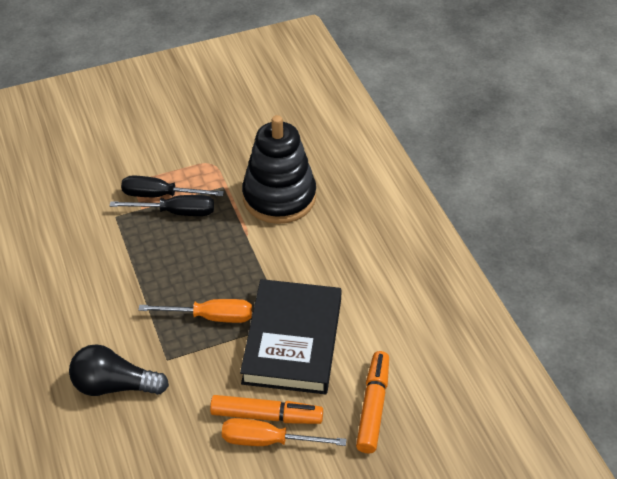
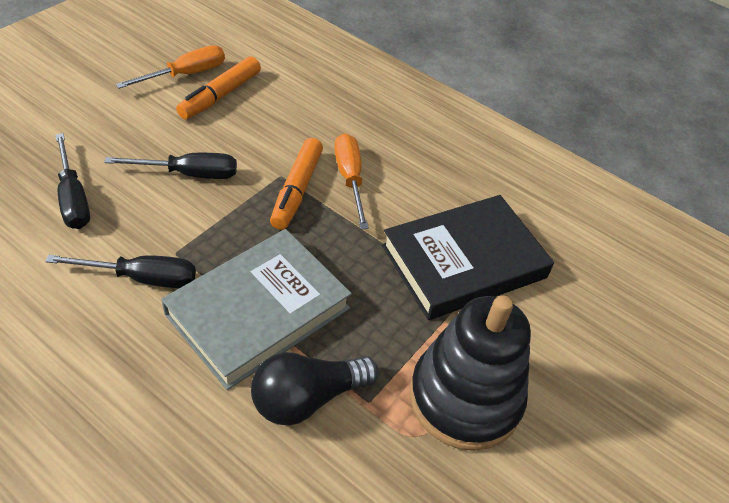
black screwdriver: [110,195,214,216] [121,175,224,197] = 2 -> [45,255,196,288] [55,133,90,229] [104,153,237,179] = 3
grey book: none = 0 -> [161,229,352,390] = 1

